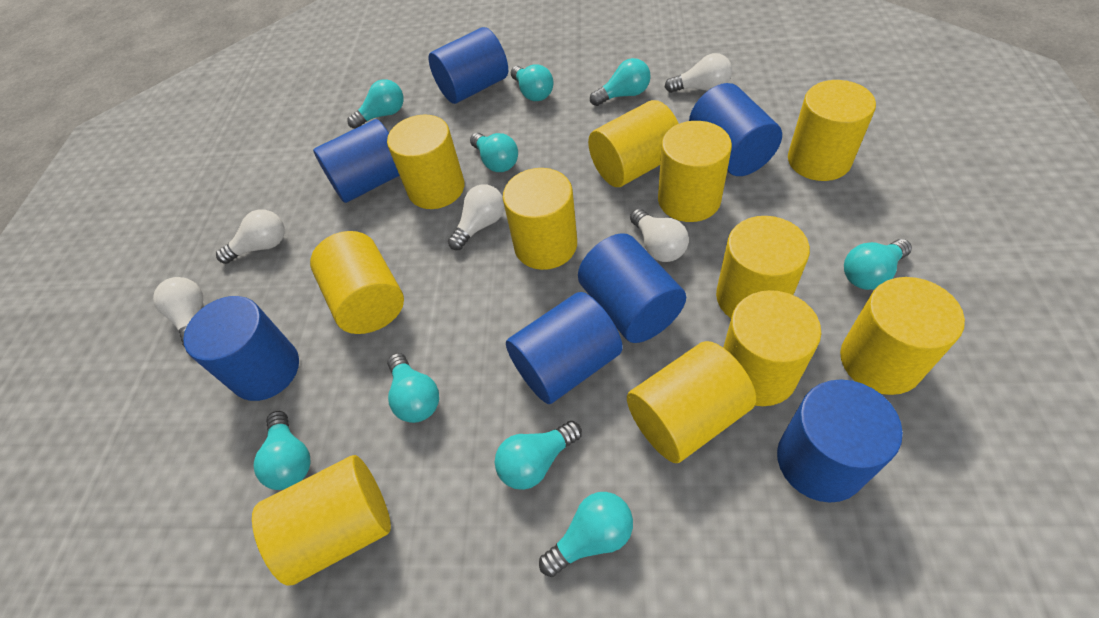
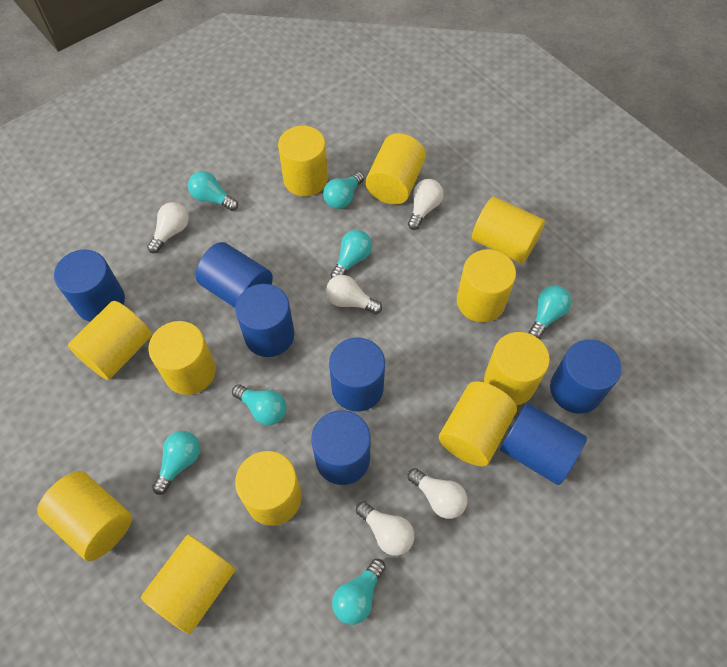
turquoise light bulb: [254,411,311,490] [348,79,403,129] [387,353,439,423] [470,133,518,172] [495,421,582,490] [511,64,554,101] [539,492,633,577] [590,58,651,106] [844,239,912,290] = 9 -> [152,431,200,495] [188,171,238,211] [232,384,286,425] [323,172,364,209] [331,230,372,278] [332,559,386,625] [529,285,572,339] = 7

